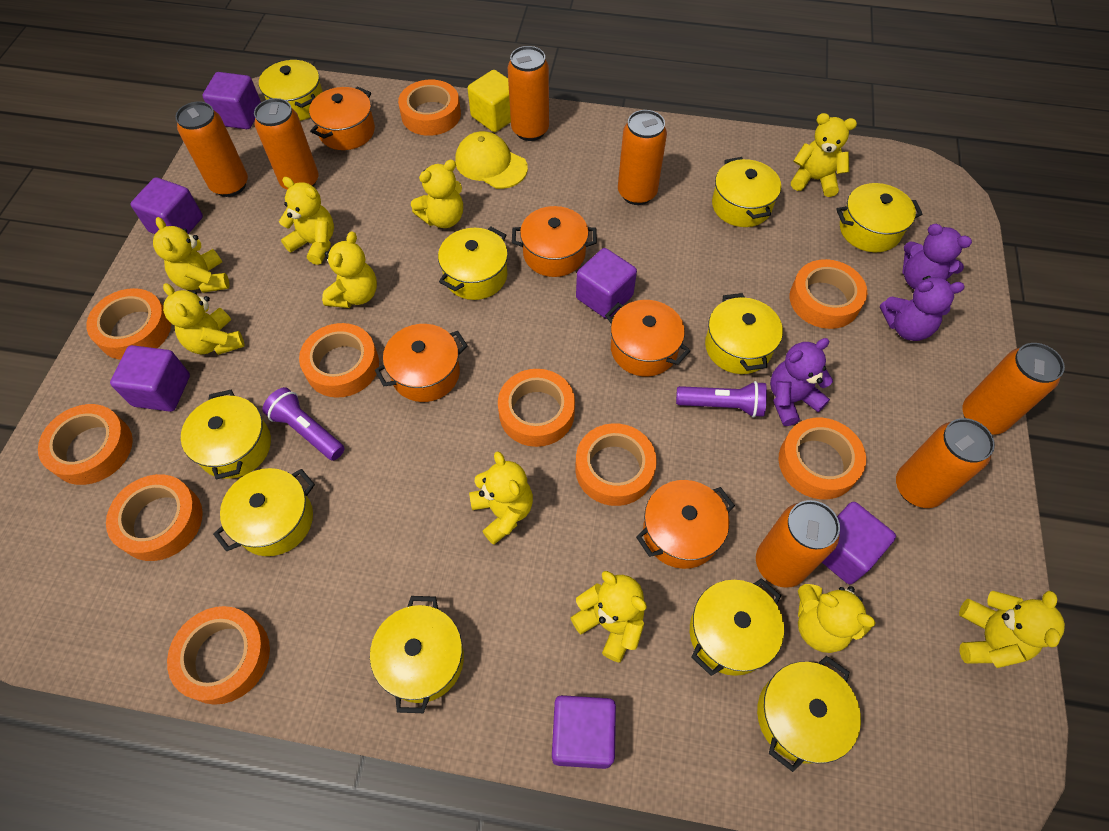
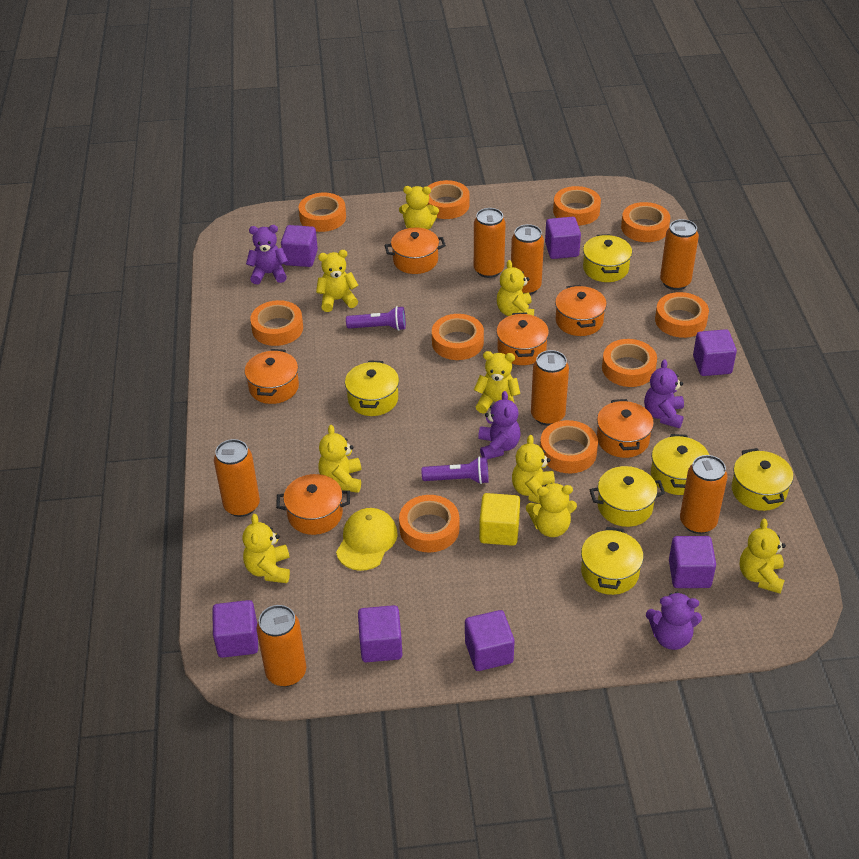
orange pot: [309,86,375,150] [375,324,468,402] [512,206,597,277] [605,300,690,377] [636,480,735,569] = 5 -> [244,349,299,404] [276,474,350,535] [385,227,446,274] [496,312,549,365] [555,285,607,336] [597,399,654,458] = 6
purple cube: [110,345,190,412] [130,177,203,234] [202,72,261,129] [552,695,616,769] [576,248,637,319] [822,502,896,584] = 6 -> [212,600,258,658] [281,225,318,267] [358,605,402,662] [465,610,514,671] [545,217,581,259] [669,536,716,588] [693,329,737,376] = 7
purple teddy bear: [770,338,833,426] [880,276,965,341] [902,224,972,289] = 3 -> [246,225,288,284] [478,391,520,459] [644,359,684,428] [646,592,702,650] = 4
yellow pot: [181,390,271,479] [213,468,315,556] [259,60,323,121] [370,596,464,713] [438,227,508,300] [690,578,784,676] [705,293,783,374] [712,157,781,227] [757,656,861,772] [836,183,923,252] = 10 -> [345,360,399,416] [581,527,644,595] [583,234,632,282] [589,466,665,527] [651,434,709,495] [732,448,793,511] = 6
yellow teddy bear: [153,217,229,293] [163,283,245,355] [279,177,334,265] [322,231,377,308] [411,160,463,228] [469,451,533,545] [570,571,647,663] [791,113,857,197] [798,584,876,653] [959,591,1065,668] = 10 -> [242,514,290,583] [316,250,358,312] [318,425,361,493] [399,186,439,229] [474,351,520,413] [497,260,534,316] [512,435,555,504] [526,483,577,537] [740,519,786,594] = 9

